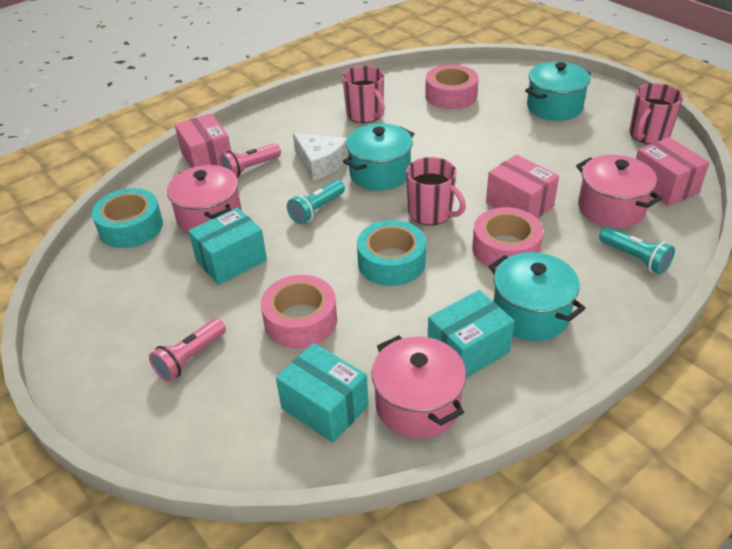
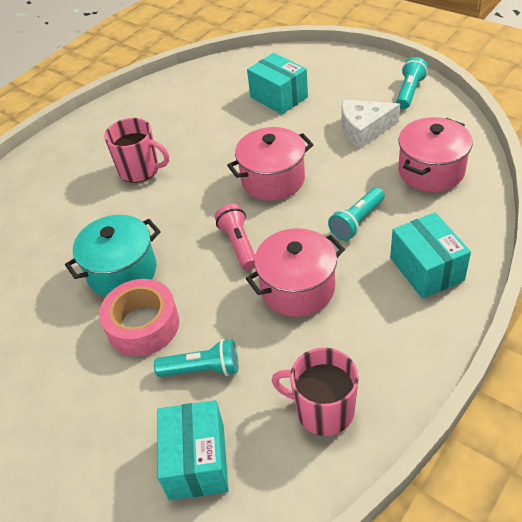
pink box: [175,113,231,168] [486,154,559,219] [636,137,710,207] = 3 -> none = 0
pink flashlight: [149,318,226,382] [220,143,281,178] = 2 -> [215,204,255,270] = 1
pink mug: [342,66,385,123] [406,157,466,225] [629,83,683,144] = 3 -> [104,118,169,183] [272,348,359,436] = 2
pink tape: [261,275,337,348] [425,65,479,109] [472,207,543,269] = 3 -> [99,279,179,356] = 1
turquoise flashlight: [287,180,345,225] [599,226,675,274] = 2 -> [154,339,238,377] [328,187,385,241] [396,57,428,109] = 3
turquoise pot: [343,123,414,191] [489,252,586,341] [525,62,591,121] = 3 -> [65,215,161,297] = 1
turquoise tape: [92,188,163,248] [357,220,426,286] = 2 -> none = 0

